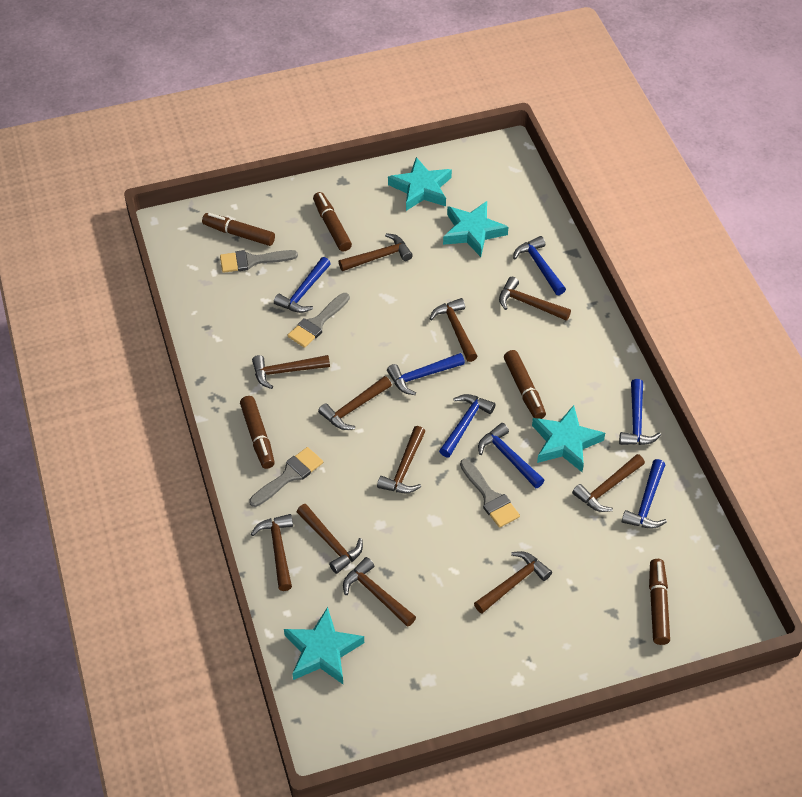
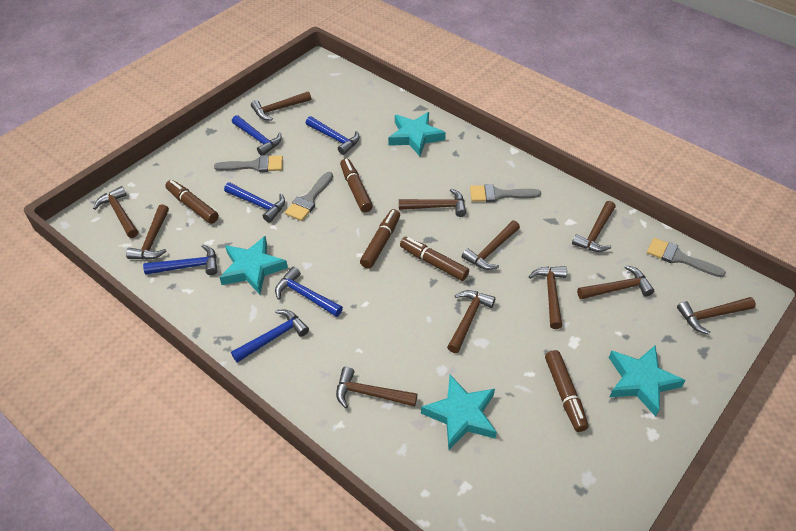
blue hammer: [274,257,331,313] [387,353,465,395] [439,394,496,458] [478,423,545,489] [513,236,566,295] [619,379,661,445] [622,459,667,529] = 7 -> [143,245,218,275] [224,182,285,223] [231,310,309,363] [232,115,282,155] [275,267,343,317] [306,116,360,155] = 6

